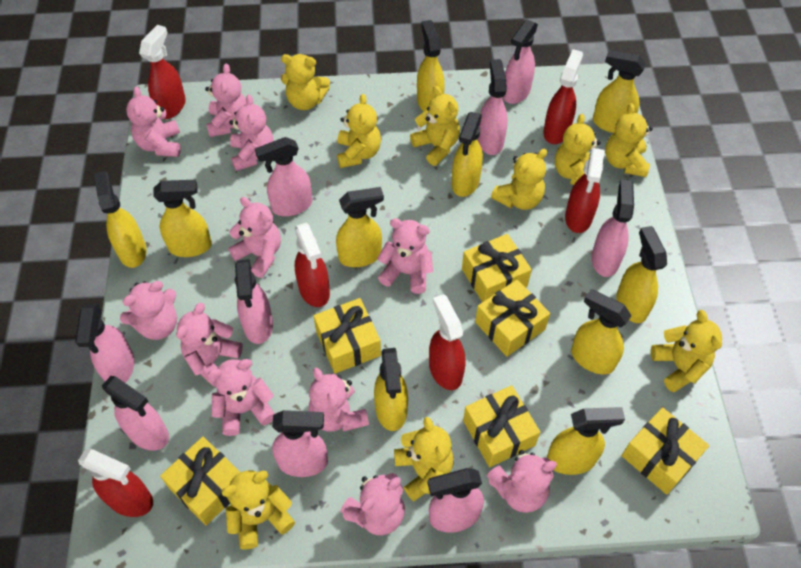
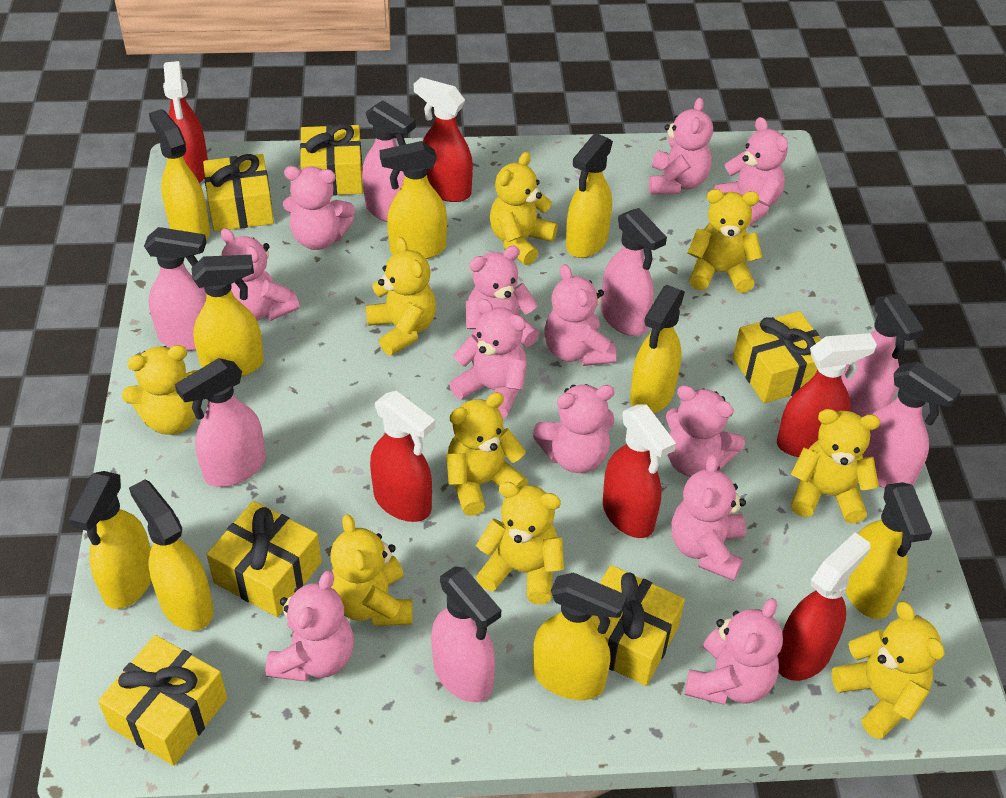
pink spray bottle: [75,304,135,383] [102,376,169,450] [235,259,273,344] [255,137,312,216] [272,410,328,477] [428,468,484,532] [478,59,508,155] [503,19,538,104] [591,180,634,277] = 9 -> [144,227,207,351] [175,358,265,487] [362,100,416,222] [431,566,501,702] [601,208,667,336] [841,293,924,417] [863,362,962,488] = 7
pink teddy bear: [120,281,177,340] [126,86,181,157] [176,303,243,387] [205,63,247,137] [208,359,275,436] [228,197,281,278] [229,94,274,171] [309,368,369,432] [340,473,405,536] [377,218,433,294] [487,450,557,513] = 11 -> [221,228,300,321] [265,570,354,682] [283,166,355,250] [449,299,527,419] [466,246,539,347] [533,384,615,473] [545,264,616,366] [649,98,713,194] [666,385,745,477] [671,455,746,581] [685,598,783,705] [714,117,788,227] = 12
yellow spray bottle: [94,171,147,268] [153,180,212,257] [336,187,384,267] [374,348,408,431] [417,20,445,111] [452,112,483,197] [547,407,625,475] [571,289,631,374] [593,50,646,133] [616,226,667,323] = 10 -> [69,471,151,609] [129,479,214,631] [149,109,210,240] [191,255,264,377] [380,141,447,259] [533,572,627,700] [566,133,613,258] [630,285,685,413] [846,482,932,619] = 9

